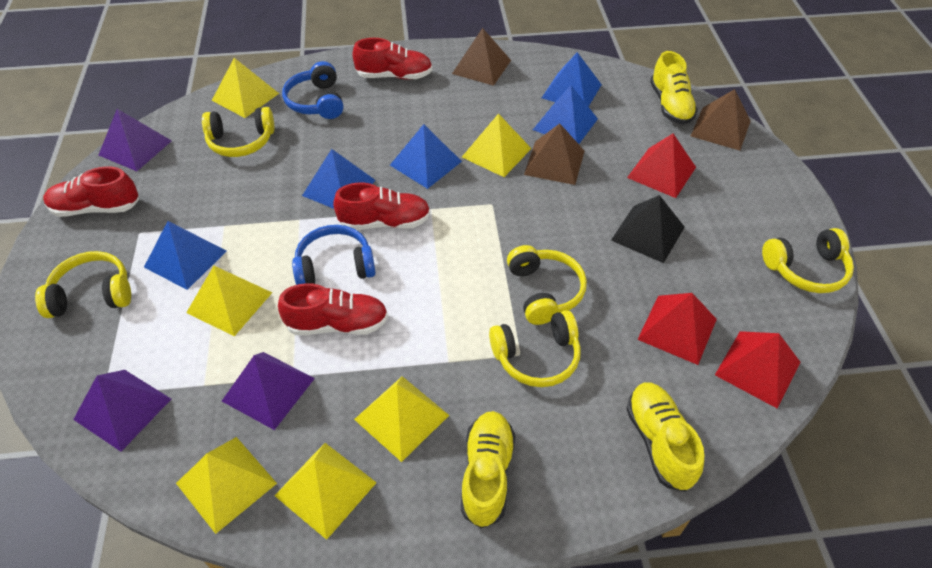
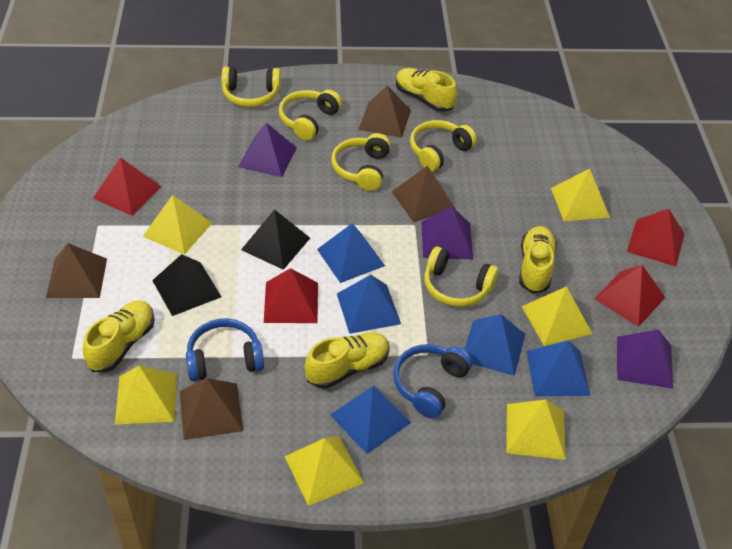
black pyramid: [611,195,685,263] = 1 -> [152,254,221,316] [241,209,310,270] = 2
brown pyramid: [452,28,511,86] [524,123,584,185] [691,89,751,150] = 3 -> [46,243,107,298] [179,378,243,440] [358,85,411,138] [392,166,456,223] = 4
red pyramid: [627,134,696,198] [637,293,717,365] [715,331,800,408] = 3 -> [93,157,161,216] [264,268,318,323] [594,265,665,327] [627,209,685,267] = 4
red shoe: [43,167,140,217] [278,283,388,335] [333,183,431,230] [352,38,433,80] = 4 -> none = 0
yellow shoe: [461,411,516,528] [626,382,704,492] [650,51,698,125] = 3 -> [83,301,155,372] [305,332,390,389] [396,68,457,112] [519,226,557,293] = 4

